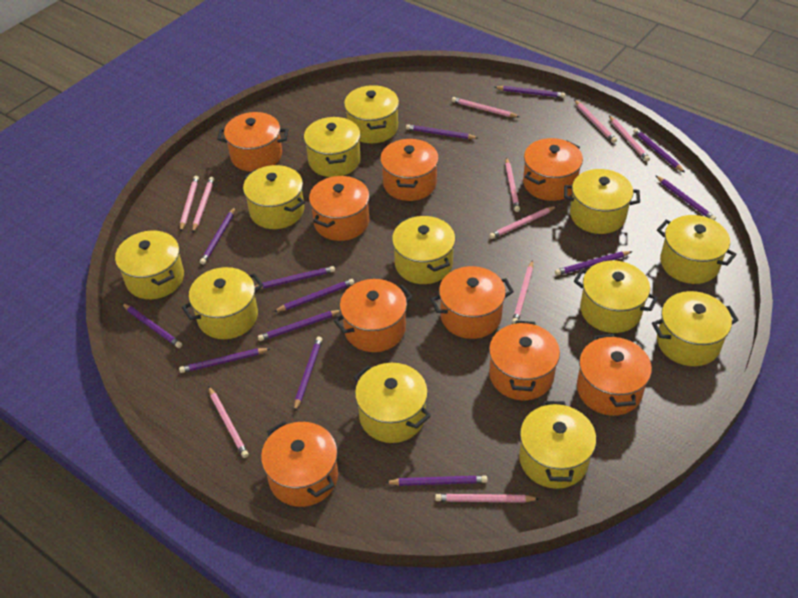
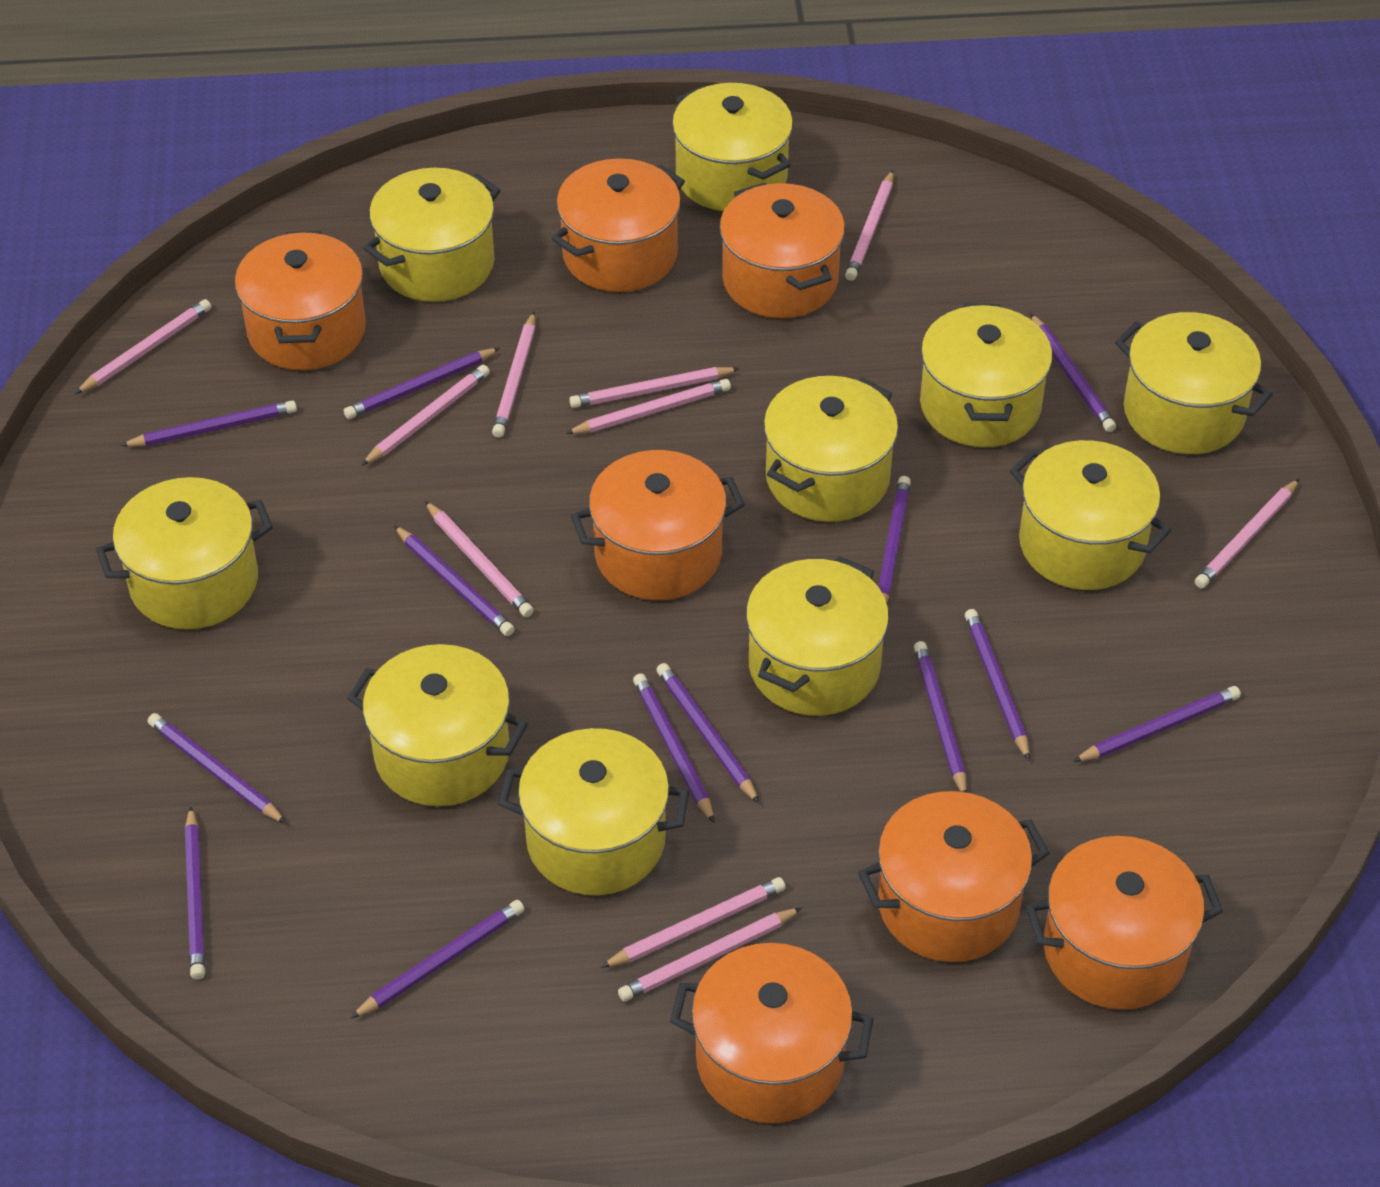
orange pot: [217,112,288,172] [261,421,338,507] [309,176,370,241] [334,279,413,352] [380,138,439,201] [430,266,514,339] [489,320,560,400] [523,138,583,201] [577,334,652,416] = 9 -> [235,231,366,370] [552,158,685,292] [571,450,745,600] [670,943,873,1123] [719,183,845,318] [858,791,1050,962] [1025,836,1223,1010] = 7
yellow pot: [115,230,184,299] [182,267,263,339] [243,165,305,229] [304,116,361,177] [344,85,399,143] [354,363,431,443] [392,215,455,284] [519,401,596,489] [564,169,640,234] [574,261,658,333] [652,291,739,366] [657,215,737,284] = 12 -> [96,477,273,629] [347,644,528,806] [363,168,501,302] [499,728,689,895] [672,83,793,211] [746,556,889,716] [764,376,898,522] [920,303,1053,447] [1010,440,1172,590] [1115,312,1273,454] = 10

